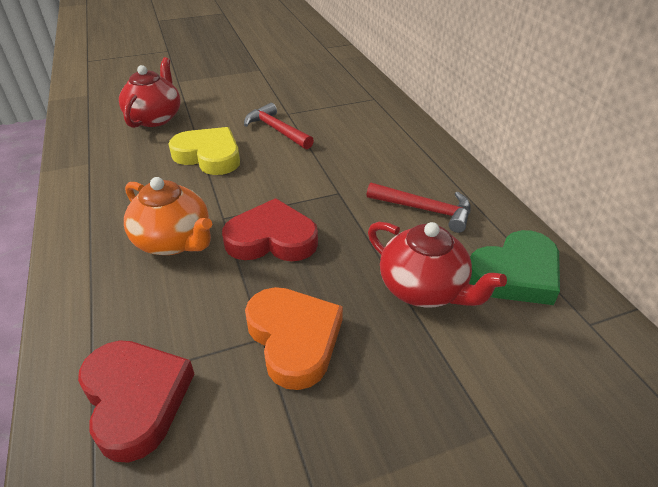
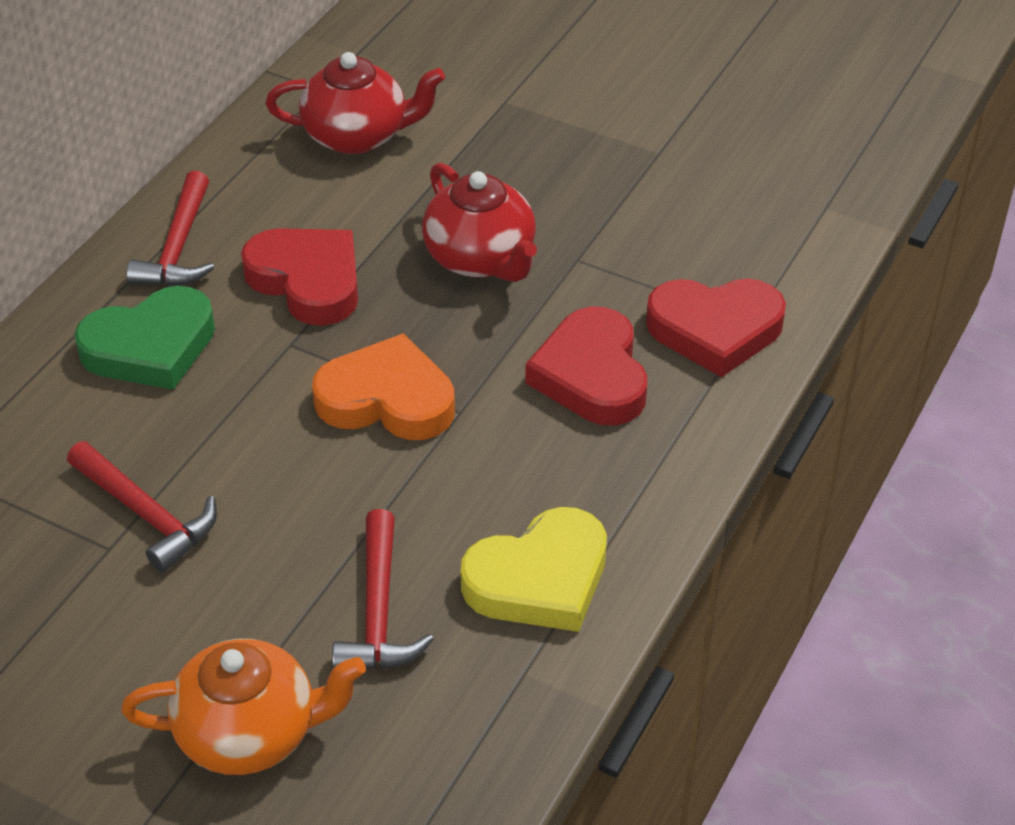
red hammer: [244,103,314,149] [367,182,471,233] = 2 -> [67,441,217,573] [127,171,214,287] [332,509,434,669] = 3
red heart: [78,340,194,463] [222,198,318,261] = 2 -> [241,228,358,326] [525,306,647,426] [646,279,786,377] = 3

